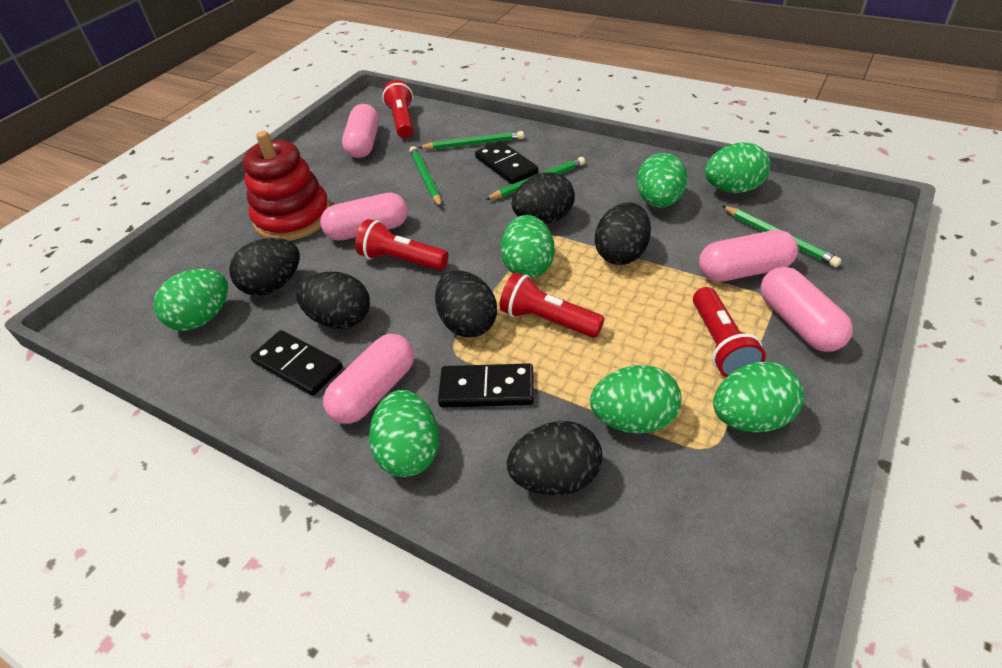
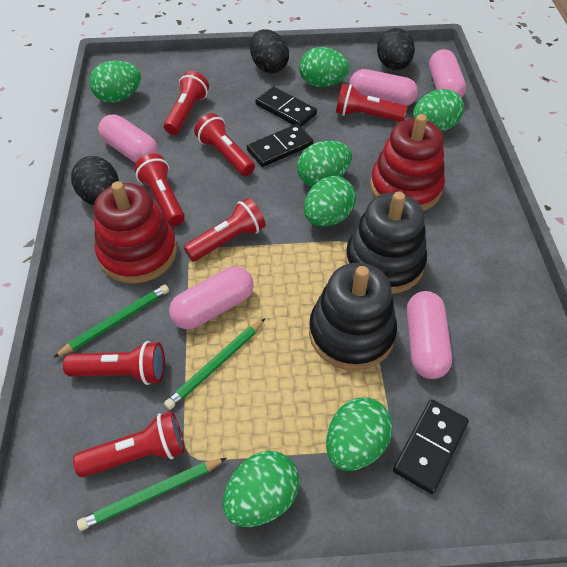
black egg: [229,238,300,296] [296,272,370,329] [435,270,497,337] [507,421,602,495] [511,172,575,224] [595,202,651,265] = 6 -> [71,156,119,205] [250,29,289,73] [377,28,415,70] = 3
black stacking toy: none = 0 -> [309,263,397,371] [345,191,427,294] = 2
green pencil: [410,146,442,207] [418,131,524,150] [485,157,585,200] [722,206,841,267] = 4 -> [53,284,169,358] [77,458,226,531] [164,319,265,410] = 3
red flashlight: [355,219,449,271] [382,80,413,138] [500,272,604,338] [693,287,766,378] = 4 -> [63,341,165,385] [73,411,185,477] [134,154,185,226] [164,71,209,135] [184,198,266,261] [194,113,255,176] [336,84,407,122] = 7
red stacking toy: [242,131,330,241] = 1 -> [94,181,177,284] [370,114,445,211] = 2

